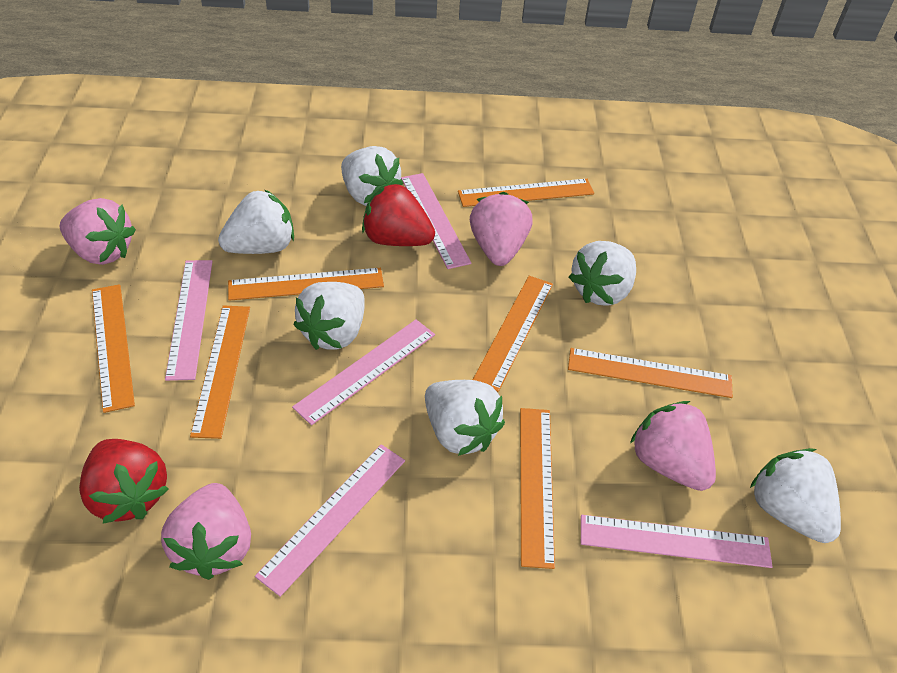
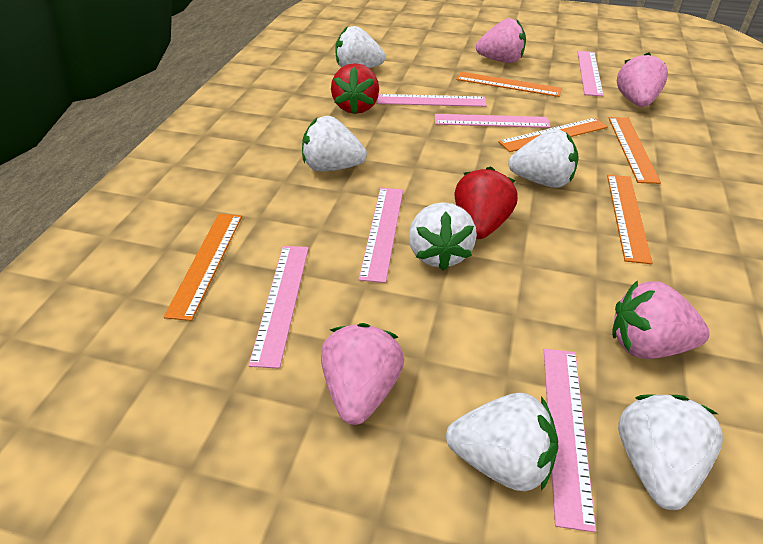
orange ruler: [92,284,135,413] [190,305,250,439] [228,268,384,301] [458,179,594,207] [473,276,553,392] [520,408,555,569] [568,348,733,398] = 7 -> [164,214,242,321] [456,72,562,97] [498,118,608,152] [607,175,653,264] [609,117,661,184] = 5
pink ruler: [165,260,213,381] [255,444,405,597] [292,319,435,425] [401,173,471,269] [581,515,773,568] = 5 -> [248,246,309,368] [359,188,403,283] [377,94,486,107] [435,114,550,128] [544,349,596,532] [578,51,604,97] = 6

